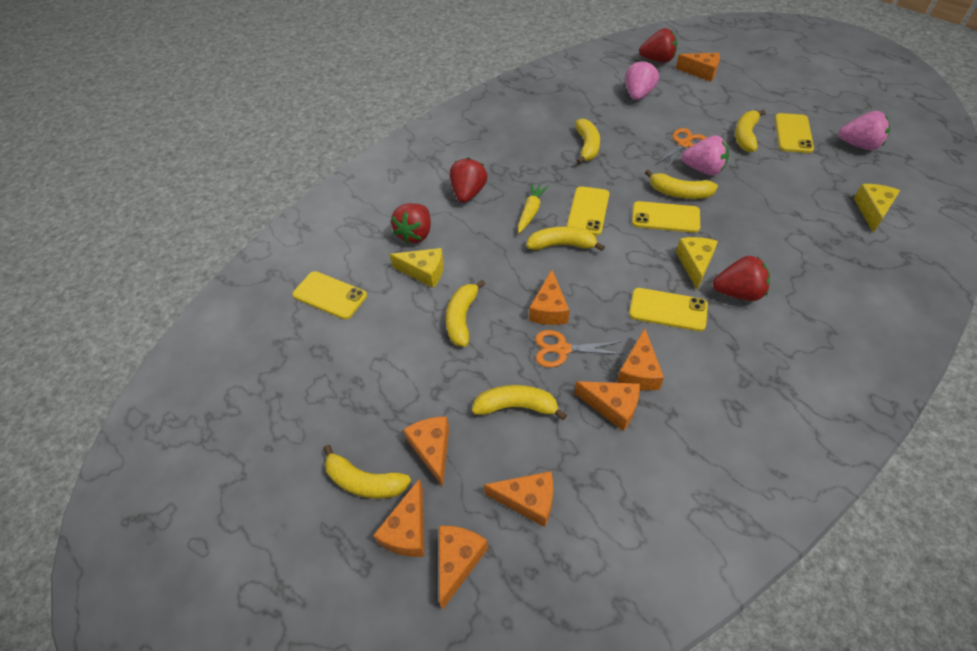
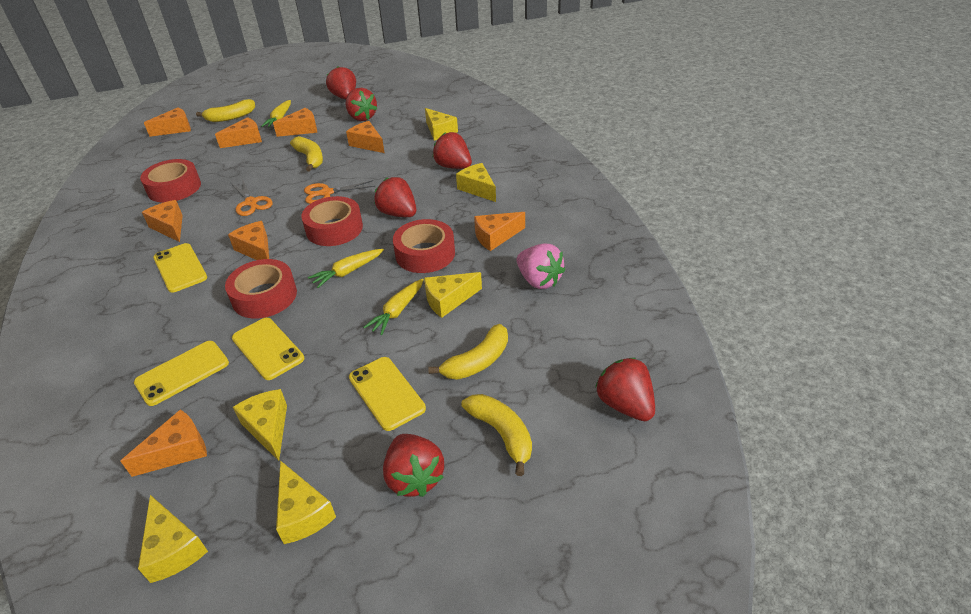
pink strawberry: [625,60,659,100] [682,135,729,175] [838,111,890,150] = 3 -> [516,244,565,289] = 1
red strawberry: [391,203,431,244] [450,158,487,203] [639,28,678,63] [713,256,770,301] = 4 -> [326,66,356,99] [345,88,377,121] [374,177,416,217] [383,434,444,497] [433,132,472,169] [595,358,655,421] = 6
red tape: none = 0 -> [140,159,201,202] [225,259,297,318] [301,196,363,246] [393,219,455,273] = 4
yellow banana: [323,445,411,499] [446,280,485,347] [472,385,567,420] [526,226,605,251] [575,119,600,164] [645,170,718,199] [735,110,765,152] = 7 -> [196,99,255,122] [290,136,323,172] [428,324,508,380] [461,394,532,476] = 4
yellow carrot: [518,183,548,233] = 1 -> [261,100,291,127] [308,249,384,288] [363,279,424,335] = 3
yellow cheese: [389,248,444,288] [676,237,718,290] [854,184,900,233] = 3 -> [138,495,208,583] [233,389,287,461] [276,460,336,544] [424,272,482,318] [425,108,458,141] [456,163,496,202] = 6
yellow phone: [292,271,367,319] [567,186,609,235] [629,288,708,331] [632,201,700,233] [775,113,814,153] = 5 -> [134,341,229,406] [153,243,207,293] [232,318,304,380] [349,357,426,431] = 4

